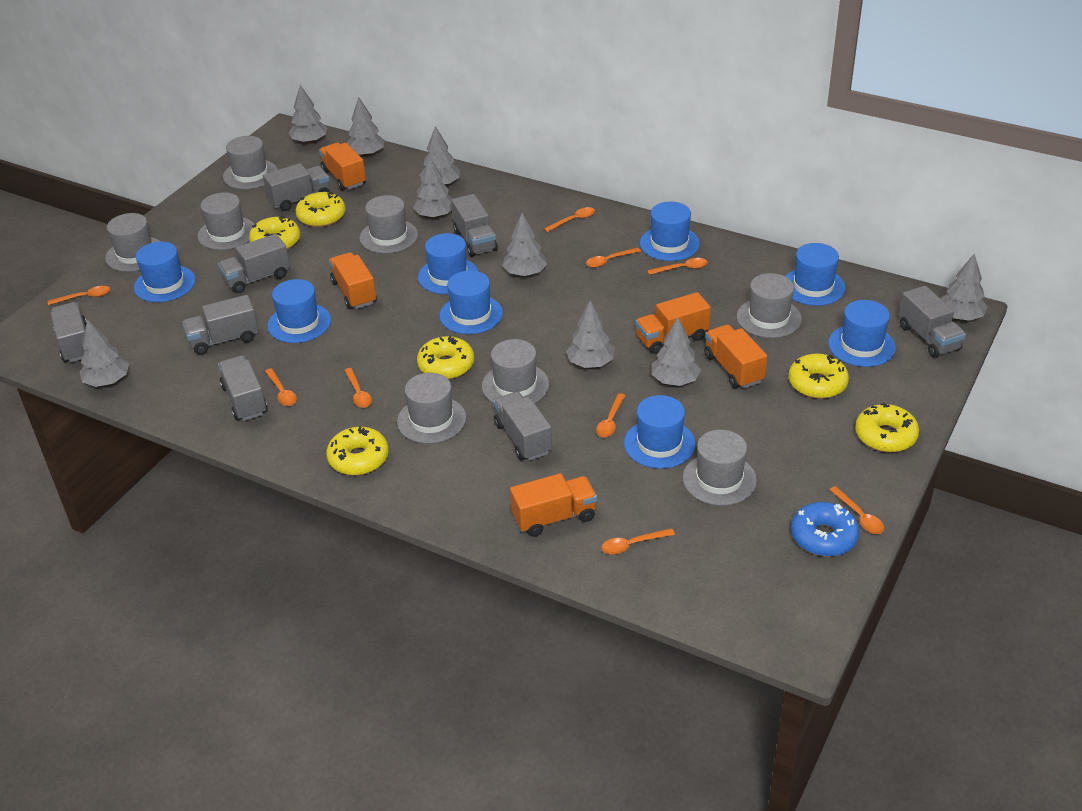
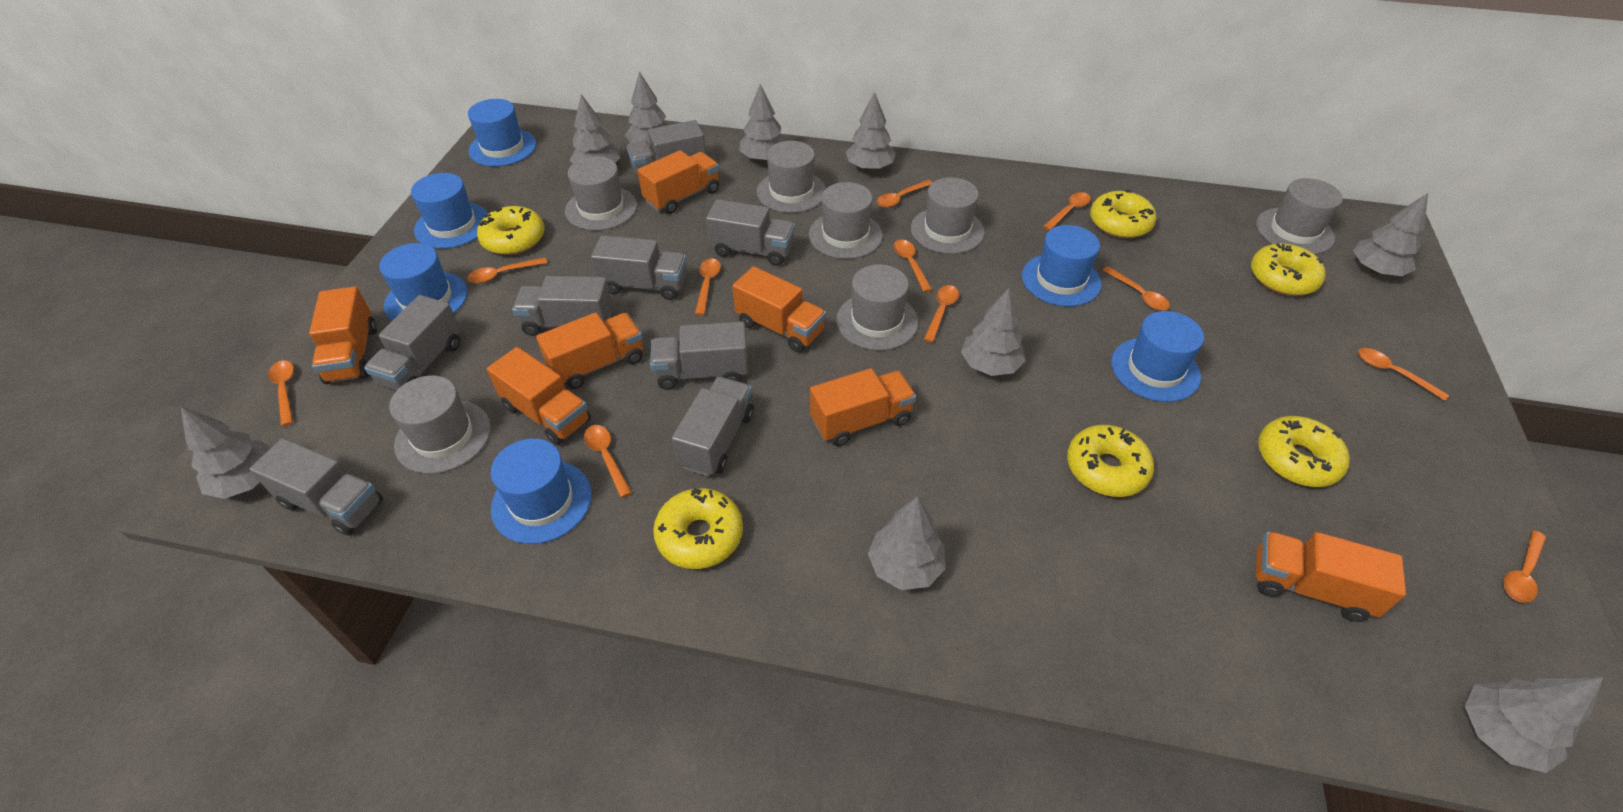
blue donut: [791,502,859,557] = 1 -> none = 0
blue hat: [134,242,196,302] [267,279,331,343] [418,233,479,294] [440,270,503,334] [624,395,696,469] [640,202,700,261] [785,243,845,306] [828,300,896,367] = 8 -> [379,243,467,321] [411,173,488,249] [468,99,536,166] [491,439,592,544] [1022,225,1101,307] [1111,311,1204,402] = 6
grey hat: [105,213,161,272] [198,192,255,250] [223,136,278,189] [359,195,418,253] [397,373,466,444] [482,339,549,403] [683,430,757,506] [737,273,802,338] = 8 -> [389,376,491,474] [565,157,637,231] [757,141,826,213] [809,182,883,259] [836,264,918,350] [911,177,985,254] [1256,178,1343,254] = 7
orange spoon: [48,286,110,305] [265,368,297,406] [344,368,372,408] [544,207,595,232] [586,247,641,268] [596,393,626,437] [601,528,675,555] [647,258,708,275] [829,486,884,534] = 9 -> [268,360,294,426] [467,257,547,283] [584,425,632,498] [695,258,721,315] [876,180,932,208] [894,240,932,292] [924,285,959,342] [1043,192,1091,230] [1102,266,1170,311] [1358,348,1449,401] [1503,530,1546,603] = 11
orange truck: [319,143,366,191] [329,252,377,309] [510,473,597,537] [636,292,711,354] [704,325,767,388] = 5 -> [309,286,377,384] [487,347,591,445] [536,312,643,389] [637,150,719,214] [732,266,826,352] [810,368,916,446] [1256,531,1406,622] = 7

